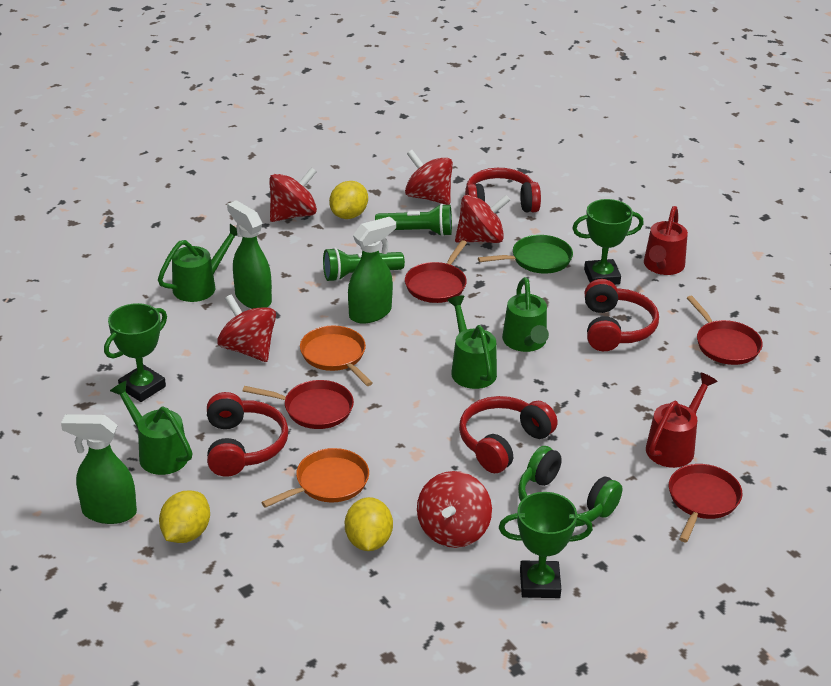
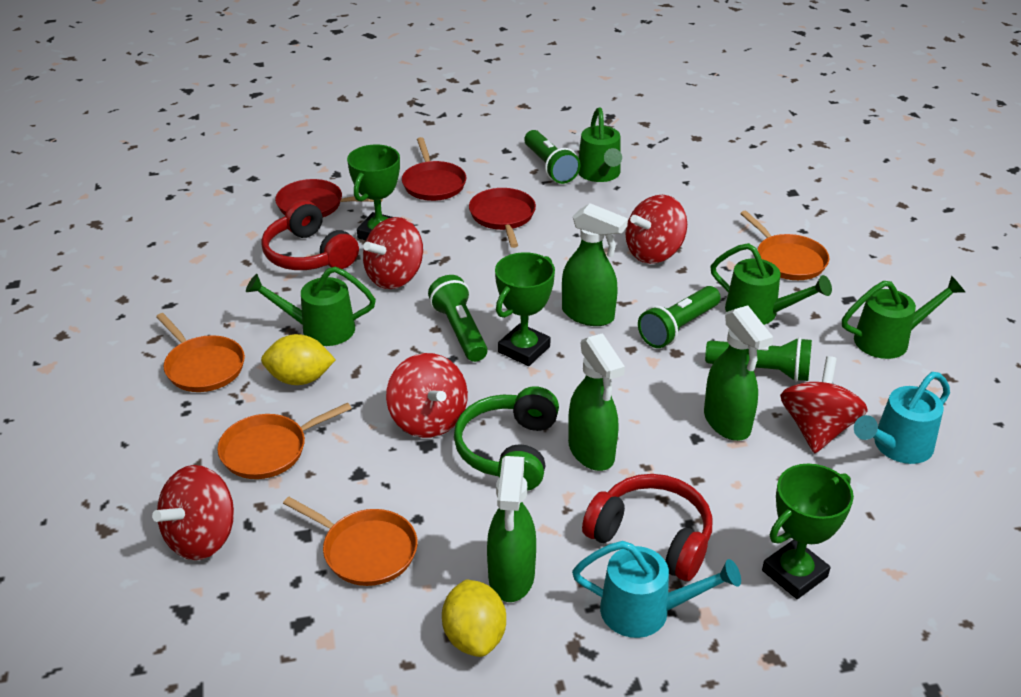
green flashlight: [323,247,405,282] [375,204,452,237] = 2 -> [428,275,488,362] [524,130,580,184] [638,286,721,348] [705,337,812,382] = 4
green pan: [478,235,573,274] = 1 -> none = 0
green spray bottle: [61,414,137,524] [227,200,272,309] [348,217,396,324] = 3 -> [487,456,536,602] [562,203,628,326] [568,333,625,471] [704,306,773,441] = 4
orange pan: [261,448,369,508] [300,325,373,386] = 2 -> [156,313,245,392] [217,403,352,479] [283,497,418,586] [740,211,829,280] = 4
red headphones: [207,392,289,477] [459,396,558,473] [465,168,541,213] [585,279,659,351] = 4 -> [261,200,359,270] [582,474,713,581] = 2
red pan: [243,380,354,429] [405,240,467,303] [669,464,742,542] [687,296,763,365] = 4 -> [275,179,383,217] [402,137,466,201] [469,188,536,248] = 3
red watering can: [644,206,688,275] [646,372,718,468] = 2 -> none = 0
turquoise watering can: none = 0 -> [572,541,741,638] [854,372,950,464] = 2
yellow lemon: [159,490,210,543] [329,181,368,219] [345,497,393,551] = 3 -> [261,334,336,385] [442,580,506,657] = 2

